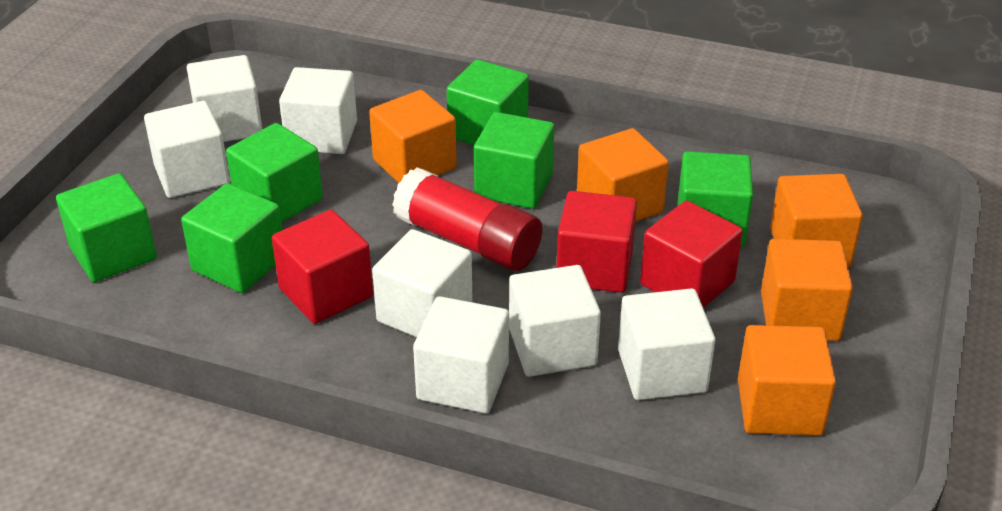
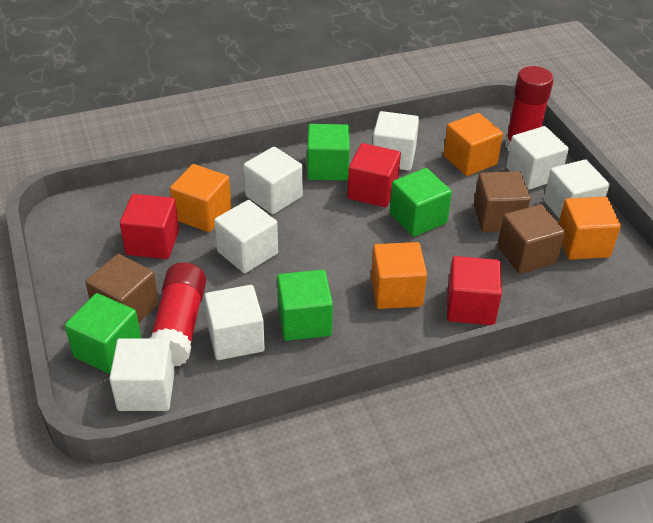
brown cube: none = 0 -> [85,254,159,323] [474,171,531,232] [497,204,565,274] = 3
green cube: [56,173,157,282] [181,183,282,293] [226,123,323,223] [447,59,529,145] [474,112,554,209] [678,151,753,247] = 6 -> [65,293,141,374] [277,270,333,341] [307,124,350,181] [390,168,452,237] = 4
orange cube: [369,90,457,183] [577,128,669,222] [738,325,836,436] [761,239,853,341] [770,174,863,267] = 5 -> [170,164,231,232] [371,242,427,309] [443,113,503,176] [559,197,621,260] = 4
red glue stick: [392,167,543,271] = 1 -> [150,262,206,367] [505,66,554,151] = 2

